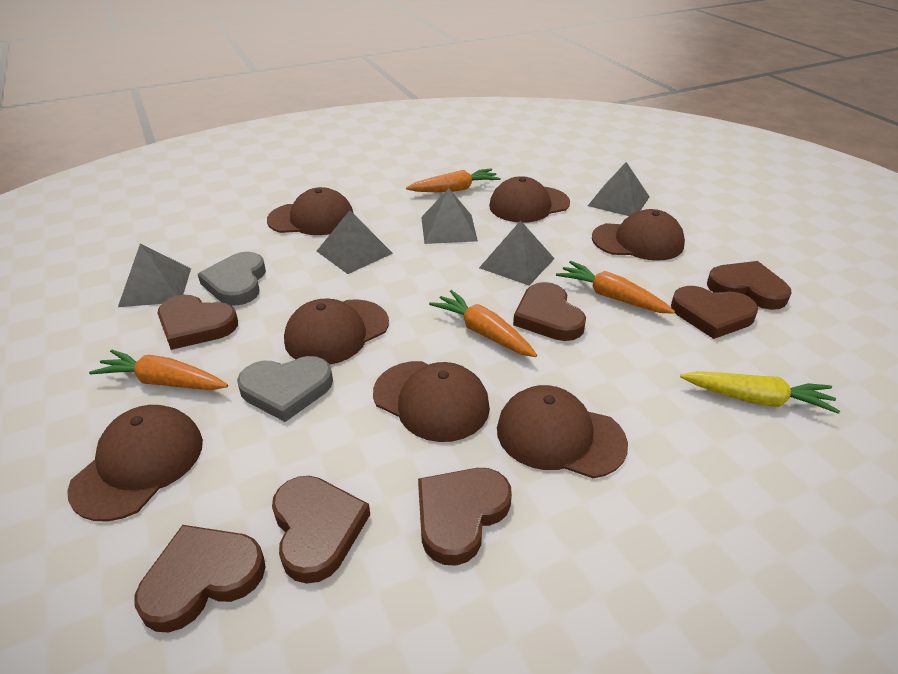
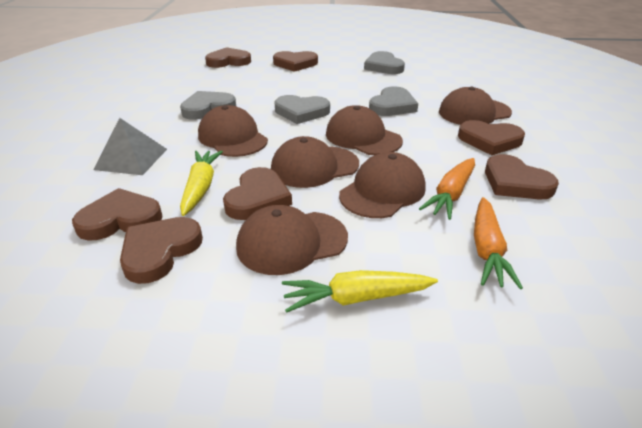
brown cap: [67,405,203,521] [267,187,354,235] [284,299,389,364] [373,361,490,442] [489,176,570,223] [497,385,628,478] [592,209,685,261] = 7 -> [198,105,268,157] [236,205,348,275] [271,136,359,188] [326,105,403,155] [339,152,426,218] [439,87,512,125] = 6
grey heart: [198,252,266,306] [237,356,333,422] = 2 -> [180,91,236,120] [275,95,330,124] [364,51,405,74] [369,86,418,116] = 4
grey pyramid: [118,243,191,307] [317,210,393,274] [421,188,478,244] [479,220,555,286] [588,162,649,216] = 5 -> [93,118,167,175] = 1
orange carrot: [89,349,228,390] [406,168,501,192] [429,290,537,357] [556,261,675,314] = 4 -> [419,158,475,220] [474,197,523,289] = 2
yellow carrot: [680,371,840,414] = 1 -> [180,151,223,216] [282,270,438,313] = 2

